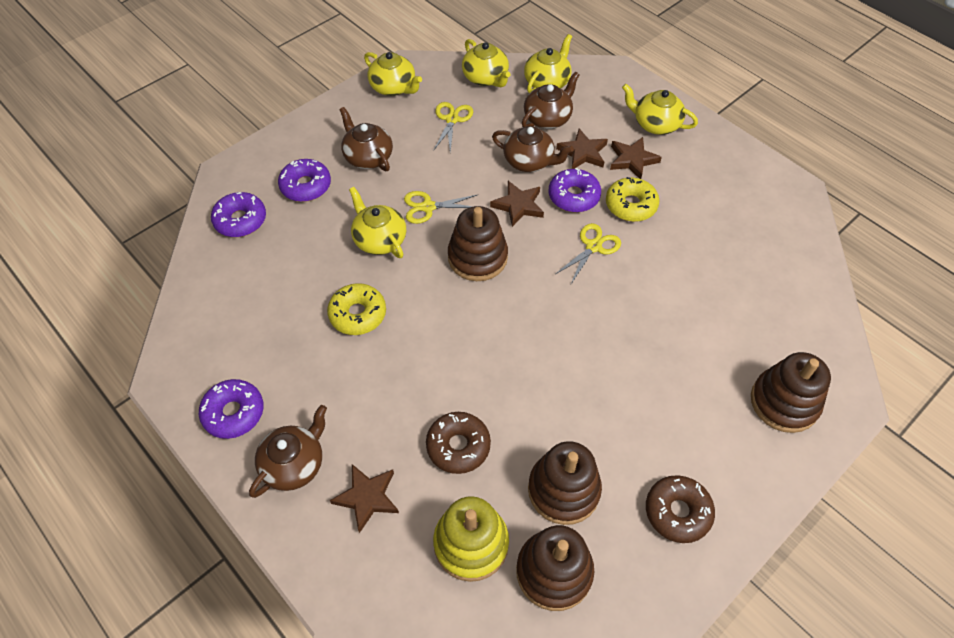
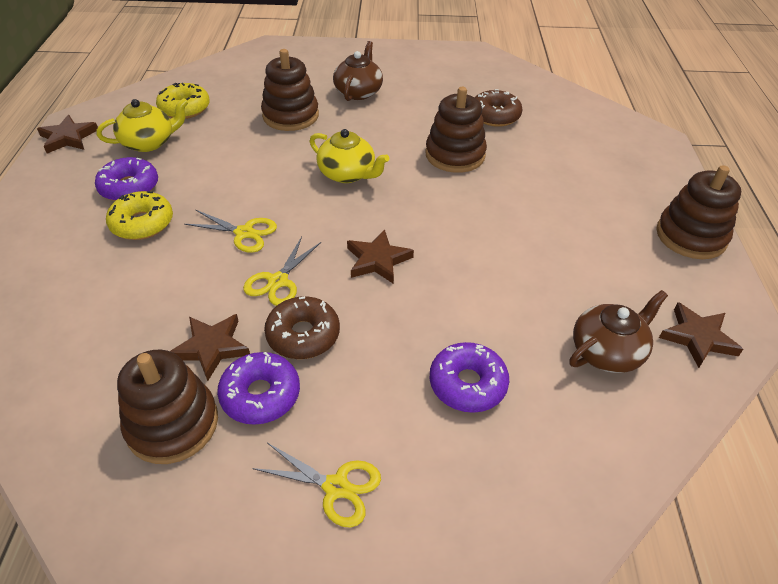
brown teapot: [249,405,327,498] [339,107,393,171] [492,126,574,172] [522,72,580,129] = 4 -> [333,41,383,101] [569,290,668,373] = 2
purple donut: [199,379,264,439] [211,192,266,237] [278,159,331,202] [549,168,601,212] = 4 -> [95,157,158,201] [217,352,300,425] [430,342,509,413] = 3
yellow stacking toy: [433,496,509,582] = 1 -> none = 0
yellow teapot: [349,187,406,258] [364,52,422,96] [462,39,510,87] [524,34,572,93] [622,84,698,135] = 5 -> [97,98,188,152] [310,129,390,183] = 2

